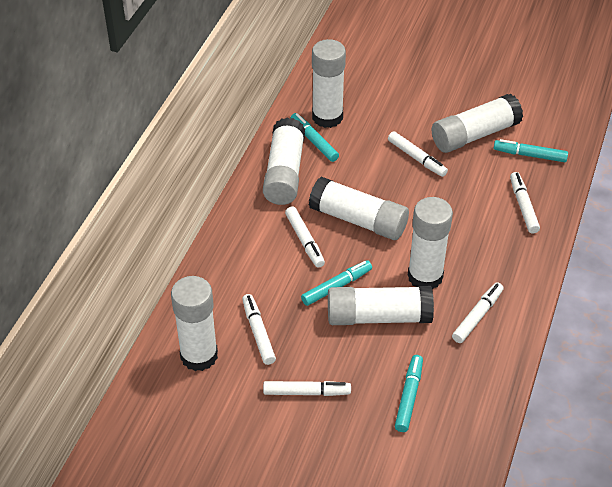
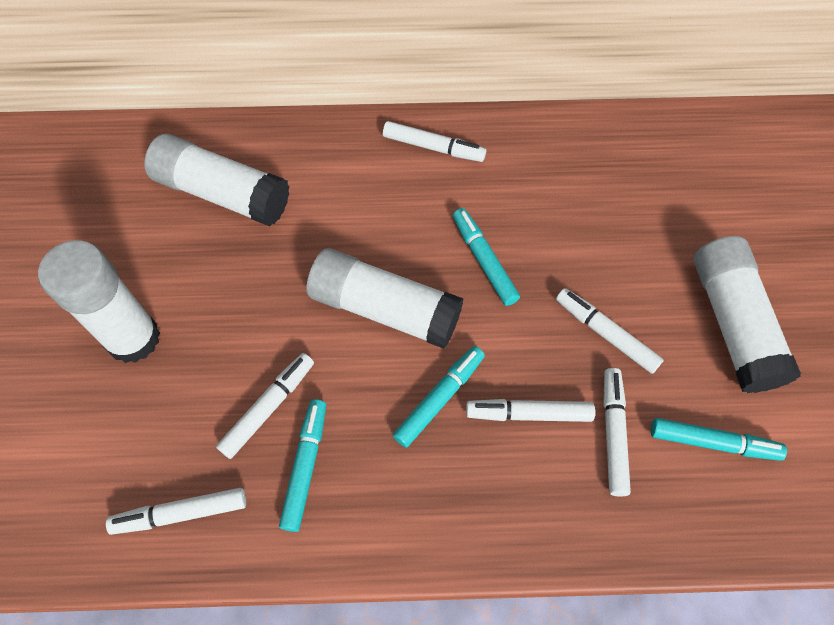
white glue stick: [171,276,218,371] [263,117,305,205] [309,177,409,240] [312,39,346,128] [328,286,434,325] [407,197,453,289] [432,94,523,153] = 7 -> [38,240,160,363] [144,134,289,226] [306,248,463,349] [693,236,801,393] = 4

